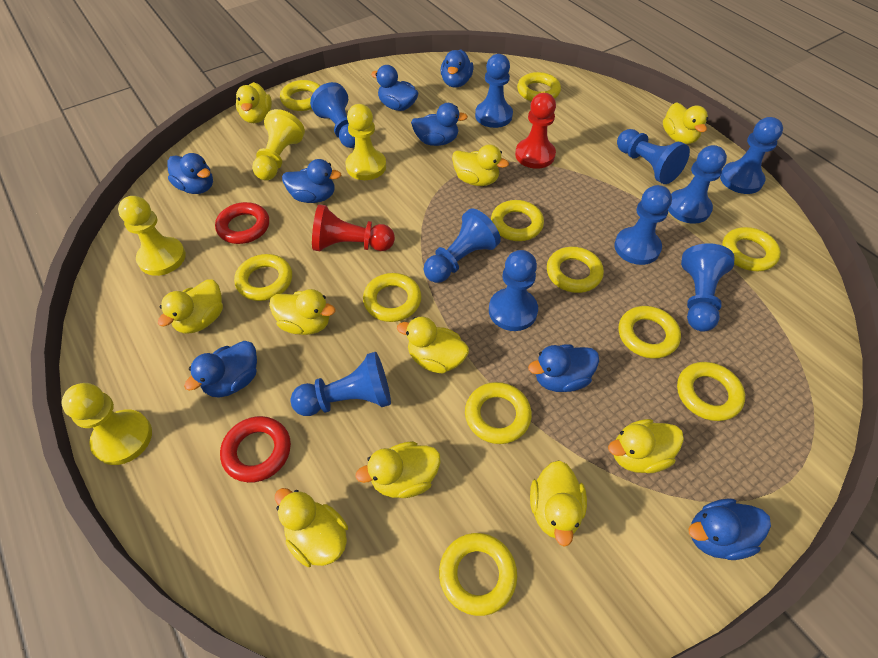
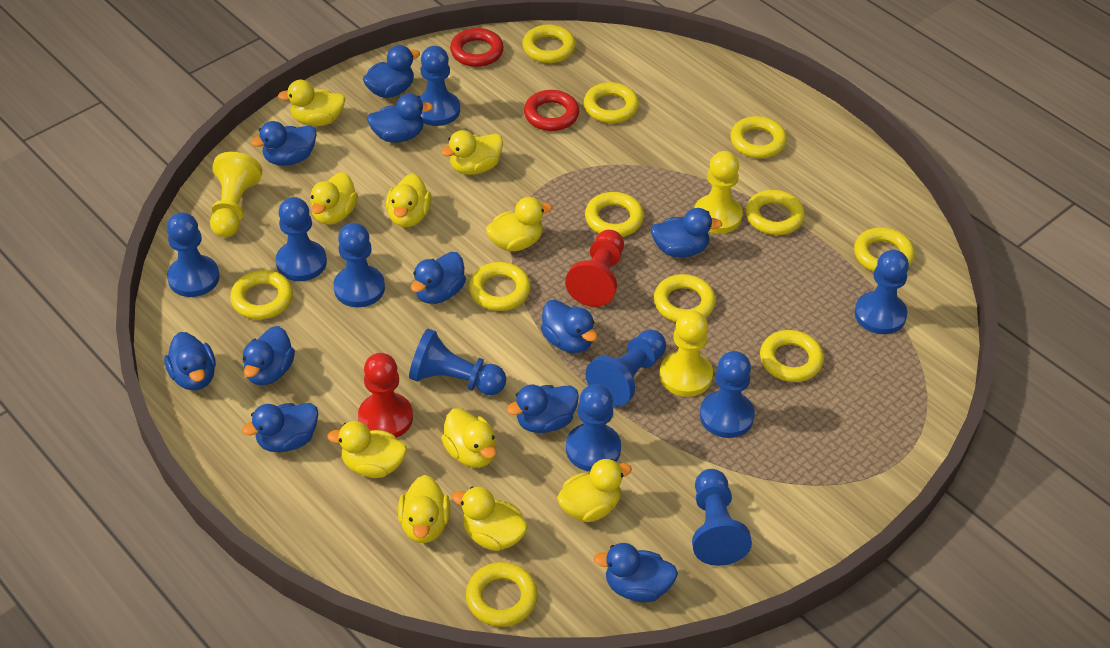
blue duck: [167,153,213,194] [184,341,257,398] [282,159,341,203] [371,65,419,111] [411,103,468,146] [441,49,474,87] [528,344,599,392] [688,499,771,560] = 8 -> [164,332,216,391] [242,403,318,452] [243,326,295,385] [251,121,317,166] [363,45,420,98] [367,93,433,143] [411,252,466,304] [507,385,579,433] [541,300,597,353] [594,543,678,603] [651,208,722,258] = 11
yellow pawn: [61,383,152,465] [118,196,186,276] [252,109,305,181] [346,104,386,180] = 4 -> [210,152,262,237] [659,310,713,397] [694,151,743,234] = 3

